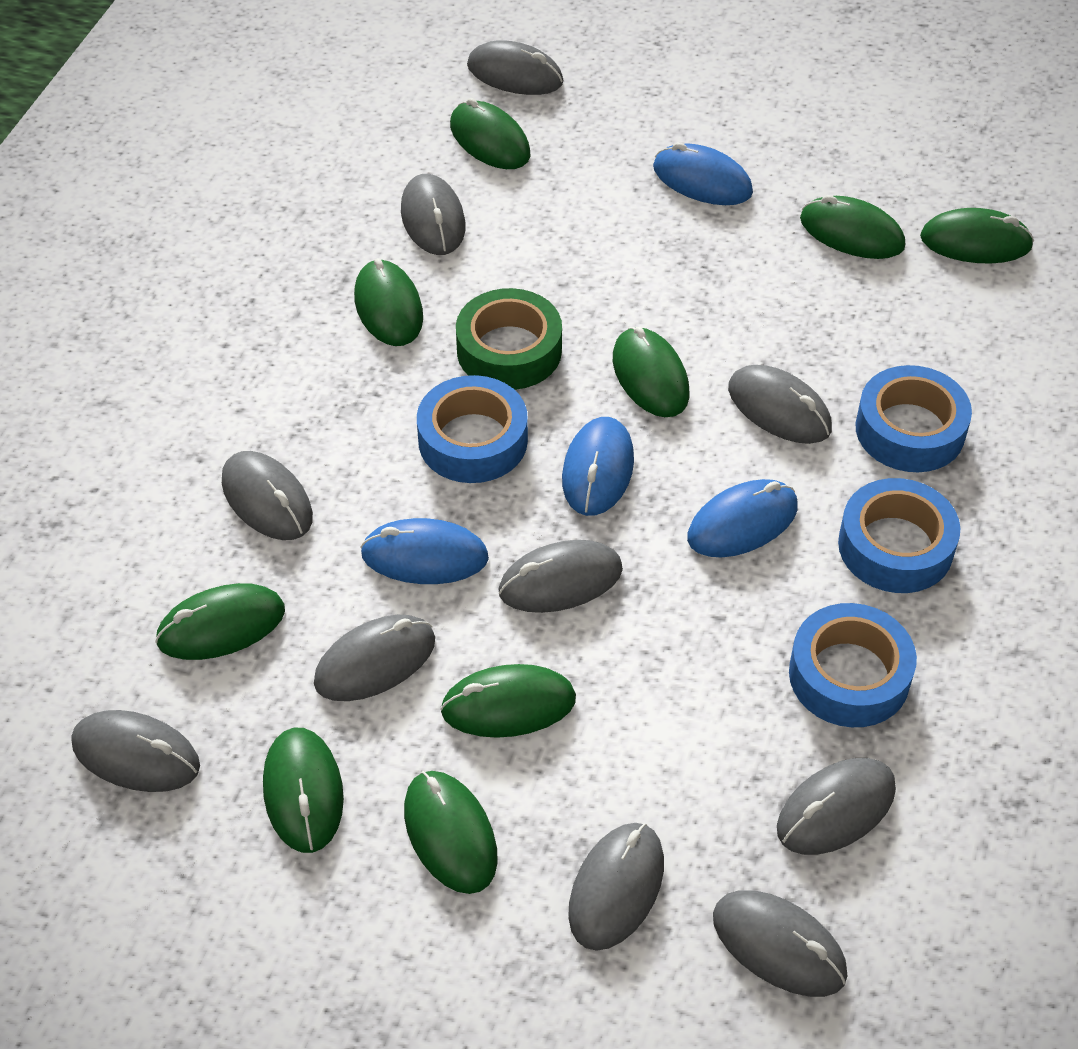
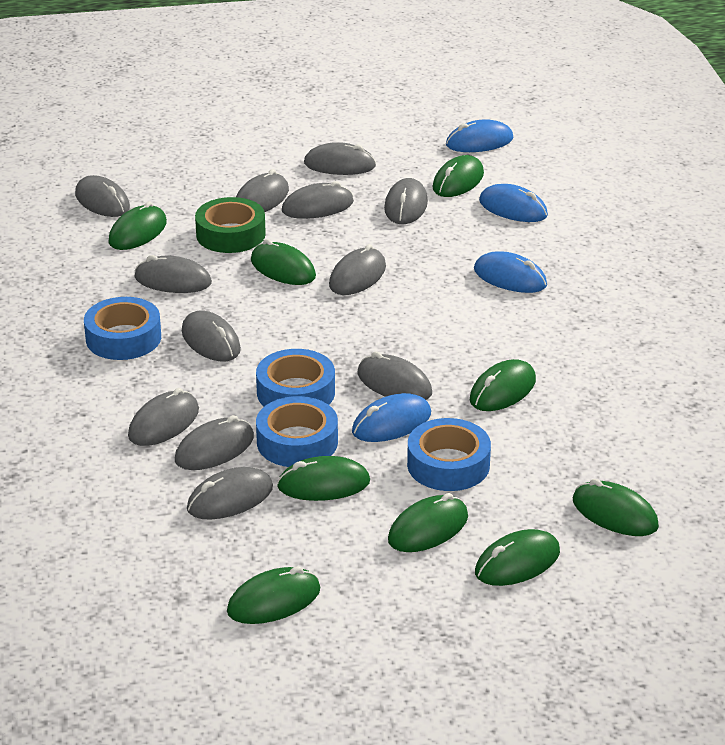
grey mouse: [72,710,200,792] [222,451,313,540] [314,615,435,701] [401,174,465,255] [467,40,564,95] [498,540,623,613] [568,823,664,951] [713,890,848,997] [728,365,832,444] [777,758,896,855] = 10 -> [75,175,130,217] [128,388,199,446] [134,255,212,293] [175,415,254,470] [182,311,241,361] [187,467,273,520] [236,169,289,212] [282,181,354,219] [304,142,376,175] [329,244,386,295] [357,351,432,400] [384,178,428,224] = 12

